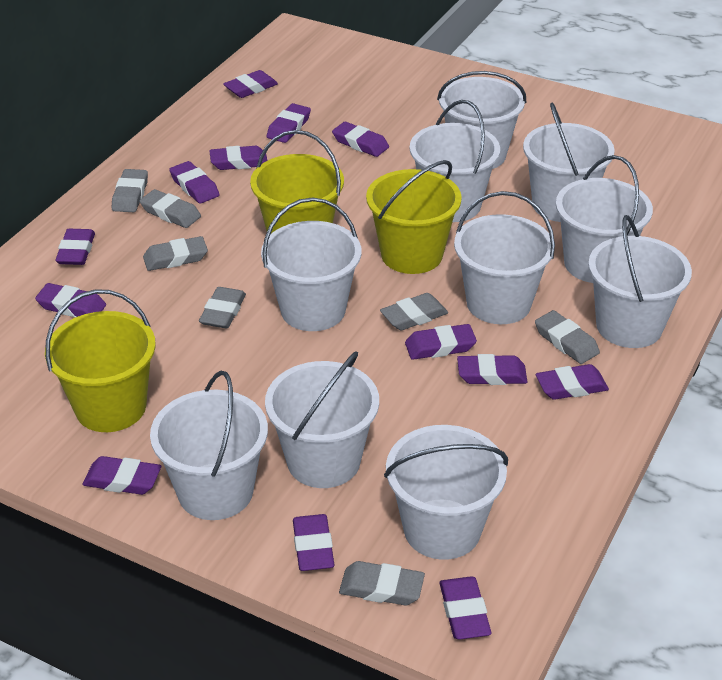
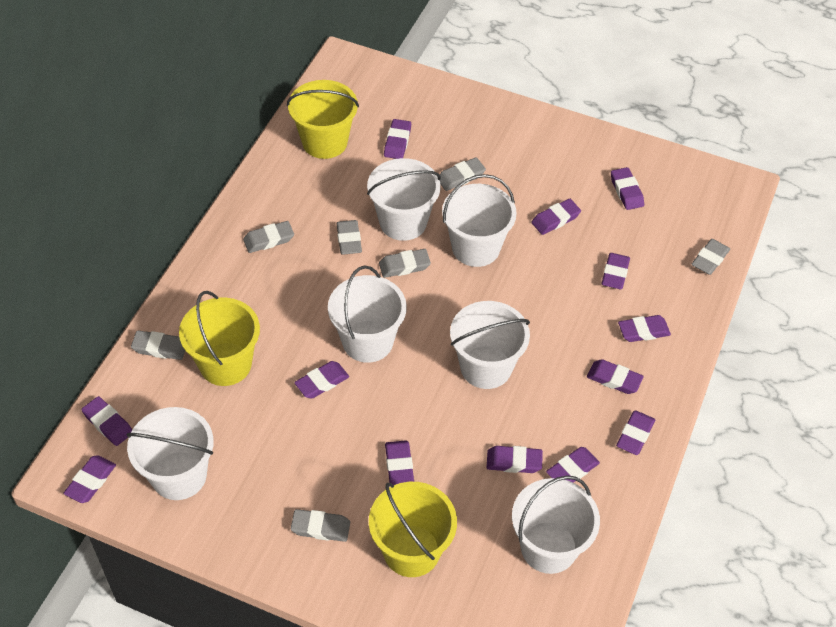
white bucket: [150,370,268,520] [261,197,361,331] [265,351,379,488] [384,425,508,560] [410,100,500,222] [437,71,526,169] [454,191,555,324] [523,103,615,222] [556,155,653,283] [588,215,692,348] = 10 -> [126,407,214,500] [328,266,407,363] [367,158,441,241] [442,174,517,267] [450,301,530,389] [512,475,600,574] = 6

